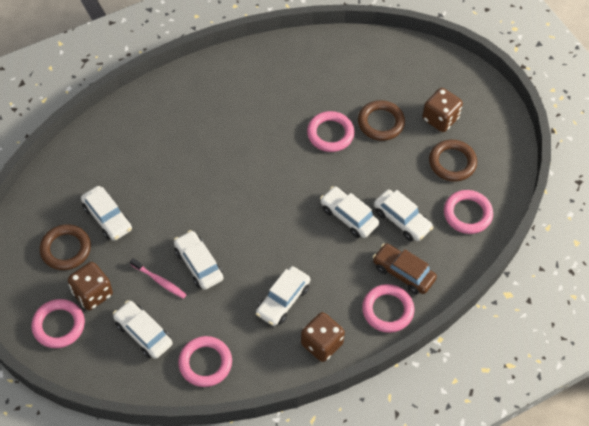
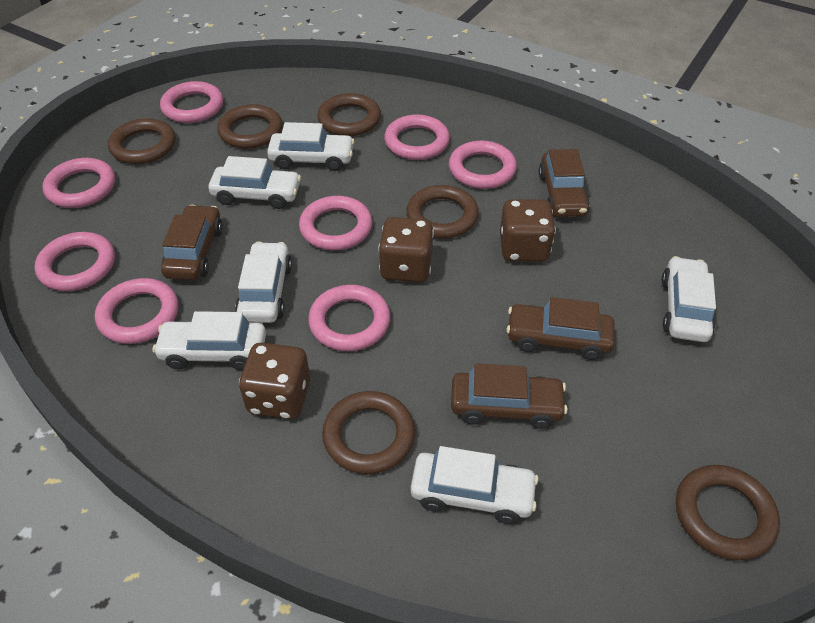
brown car: [373,243,437,295] = 1 -> [161,205,223,280] [451,363,568,429] [506,297,615,360] [539,149,590,217] = 4
brown ring: [40,224,91,270] [358,100,405,141] [429,140,477,182] = 3 -> [108,118,176,164] [217,104,282,149] [317,93,381,136] [322,391,415,474] [406,185,479,238] [676,465,780,560] = 6
pink ring: [31,299,85,348] [178,336,232,387] [307,111,355,152] [362,284,414,333] [444,190,493,234] = 5 -> [34,232,115,291] [42,158,115,208] [95,278,178,344] [160,81,223,123] [299,196,372,250] [308,285,390,351] [384,114,450,160] [449,140,517,189] = 8
pink toothbrush: [130,258,187,299] = 1 -> none = 0

